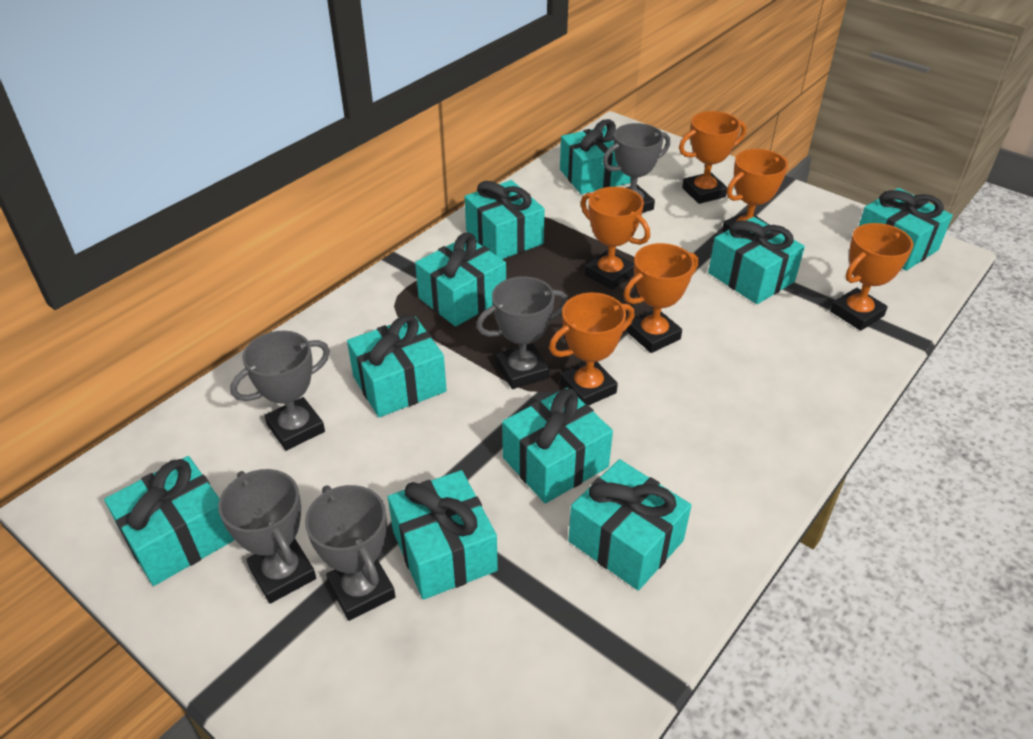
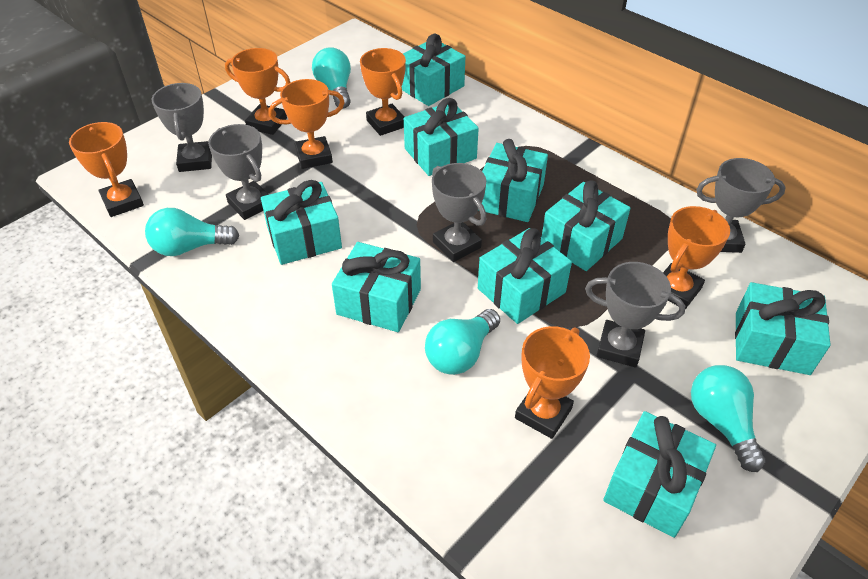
turquoise gift: [104,456,235,586] [347,315,447,417] [388,470,498,600] [415,232,506,327] [465,180,545,259] [502,388,613,503] [560,119,631,194] [568,459,692,590] [708,217,805,304] [858,188,953,271] = 10 -> [261,180,342,265] [332,242,421,332] [402,34,465,106] [404,98,479,176] [478,228,572,324] [482,139,548,222] [542,181,631,271] [603,411,716,538] [735,282,831,375] = 9
turquoise light bulb: none = 0 -> [145,208,239,256] [312,47,351,109] [425,309,500,375] [691,365,766,472] = 4

